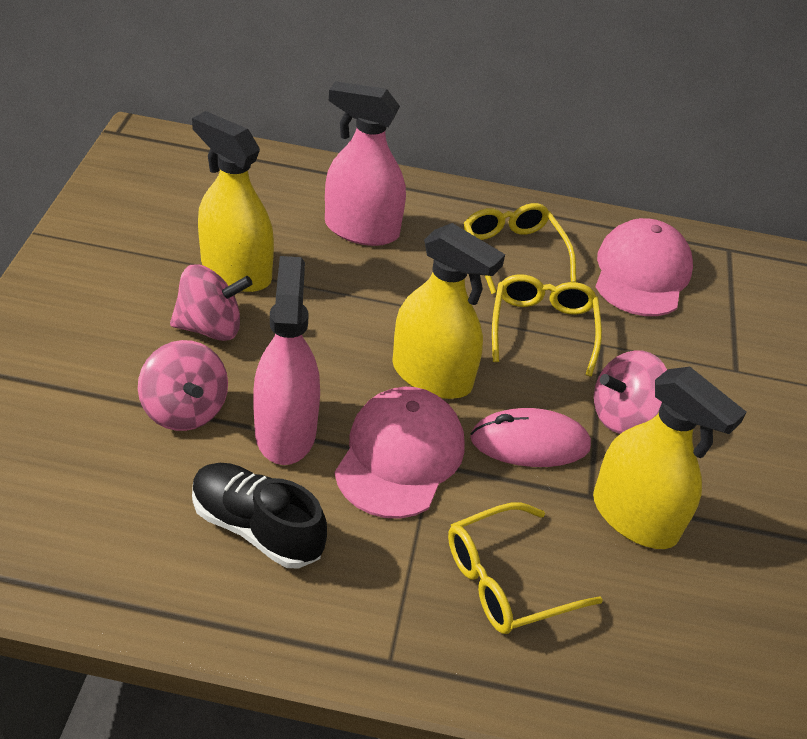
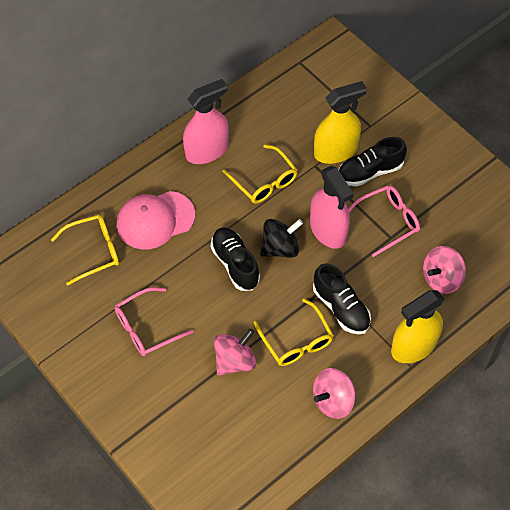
black shoe: [192,463,327,568] = 1 -> [211,227,260,291] [313,263,371,334] [339,137,407,187] = 3
black spinning top: none = 0 -> [260,219,303,258] = 1
pink cap: [335,387,465,519] [595,218,693,316] = 2 -> [117,191,195,250] = 1
pink glasses: none = 0 -> [115,287,194,356] [348,185,420,257] = 2
pink mouse: [470,408,591,467] = 1 -> none = 0
yellow spray bottle: [192,111,274,292] [392,223,505,399] [593,367,747,549] = 3 -> [314,81,367,164] [391,290,445,363] = 2

